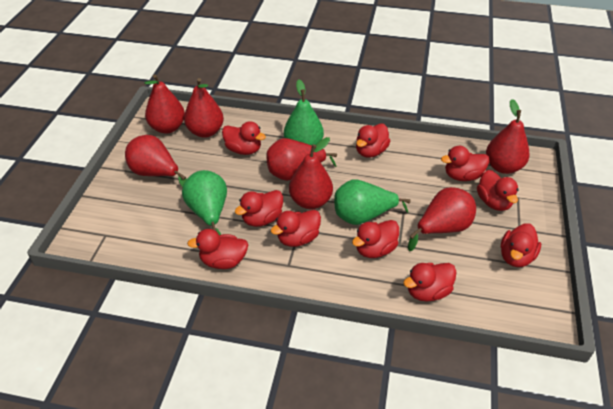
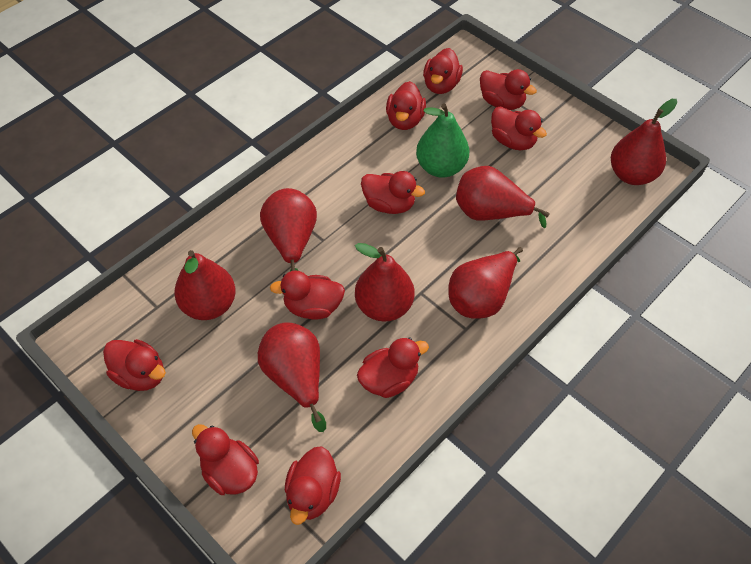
green pear: [182,170,227,235] [284,80,324,146] [334,179,411,225] = 3 -> [416,103,469,178] = 1

